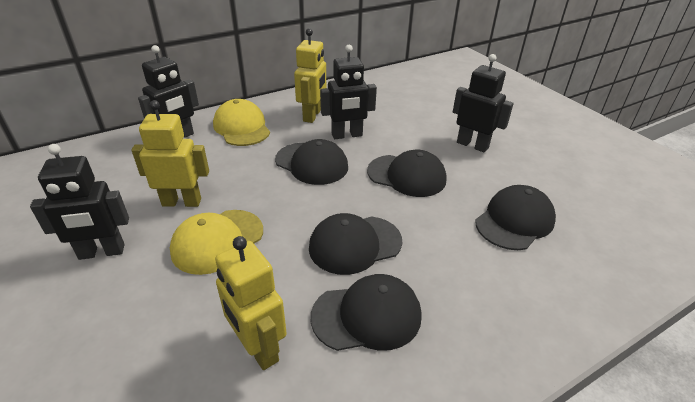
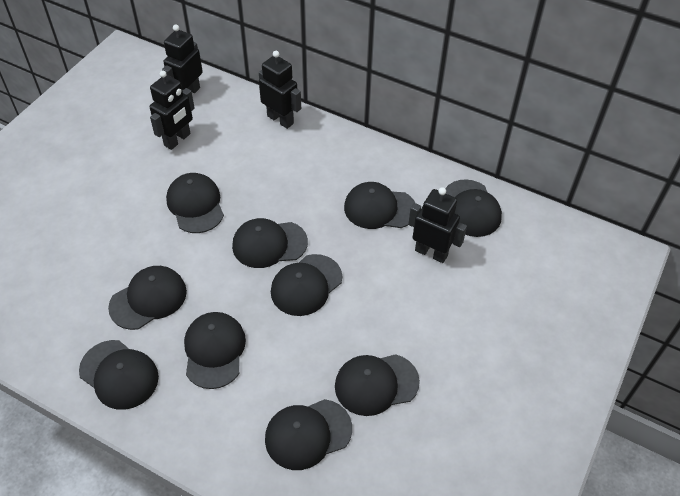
black cap: [275,139,348,185] [309,213,402,275] [311,274,422,351] [367,150,447,197] [475,185,556,250] = 5 -> [79,340,159,410] [108,266,187,330] [166,173,224,233] [184,312,246,389] [232,218,308,268] [265,399,352,470] [271,254,342,316] [335,354,420,416] [344,182,415,229] [445,179,502,237] = 10
yellow cap: [170,210,263,275] [213,99,270,146] = 2 -> none = 0
yellow robot: [131,100,209,207] [215,236,287,370] [294,28,326,123] = 3 -> none = 0

